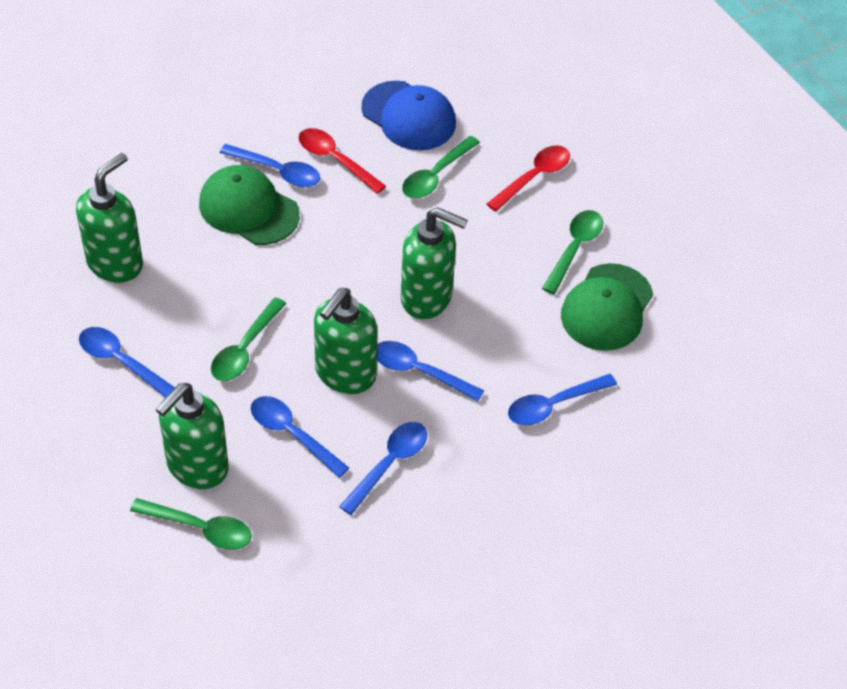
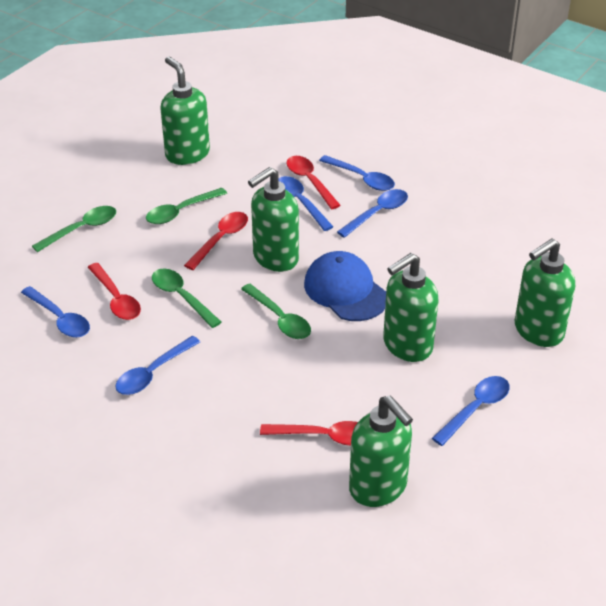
green cap: [199,165,300,245] [561,263,653,351] = 2 -> none = 0
green soap dispenser: [76,153,143,283] [156,383,229,489] [314,288,378,394] [401,207,468,319] = 4 -> [160,57,210,165] [248,167,299,272] [349,396,413,507] [383,253,439,362] [515,238,575,347] = 5
red spoon: [299,128,386,194] [487,145,570,212] = 2 -> [88,263,141,320] [184,212,248,270] [260,421,358,446] [287,156,341,209] = 4

